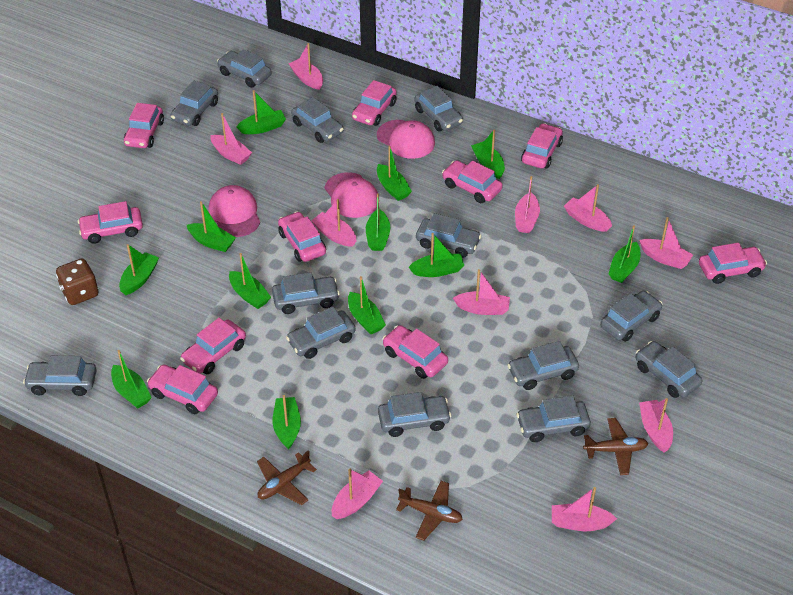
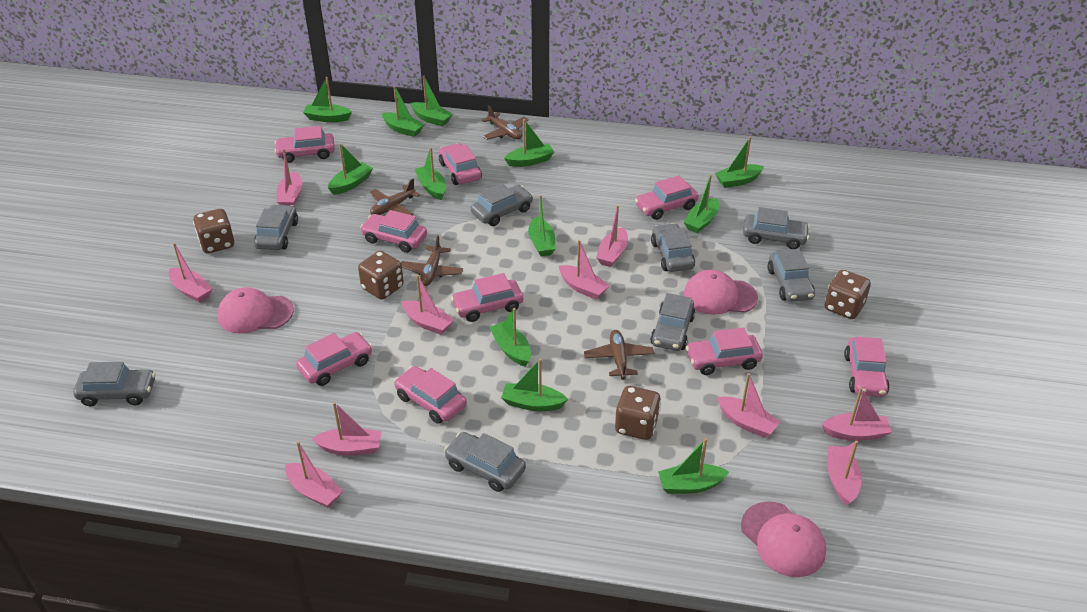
brown dice: [56,259,98,305] = 1 -> [193,209,234,253] [358,251,404,299] [615,386,661,440] [825,270,871,319] = 4
brown plane: [257,450,317,505] [396,481,463,541] [583,418,648,475] = 3 -> [370,179,420,215] [401,235,463,286] [482,105,529,140] [584,330,654,379] = 4
grey car: [23,356,97,396] [171,81,218,126] [217,49,272,88] [272,272,340,314] [286,307,356,359] [291,97,344,143] [378,392,451,437] [414,86,463,132] [416,213,482,258] [508,341,579,390] [516,396,591,442] [600,291,662,342] [636,341,702,398] = 13 -> [73,362,155,407] [254,204,298,250] [444,432,526,492] [471,183,533,226] [650,293,695,351] [651,223,695,272] [743,207,810,249] [768,249,815,302] = 8
pink car: [78,201,143,244] [124,103,164,148] [147,364,218,414] [180,318,246,374] [278,211,326,262] [352,80,397,126] [382,325,448,379] [442,160,503,203] [521,123,563,169] [699,243,767,284] = 10 -> [275,126,335,163] [296,332,372,386] [360,210,427,253] [394,366,467,424] [439,143,482,185] [451,273,523,322] [635,176,699,220] [686,328,763,375] [844,337,890,397] = 9

